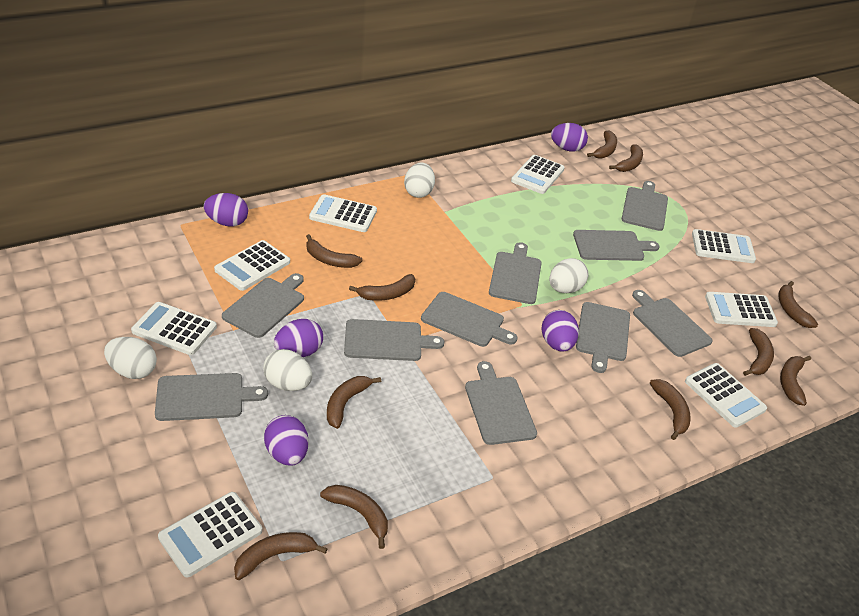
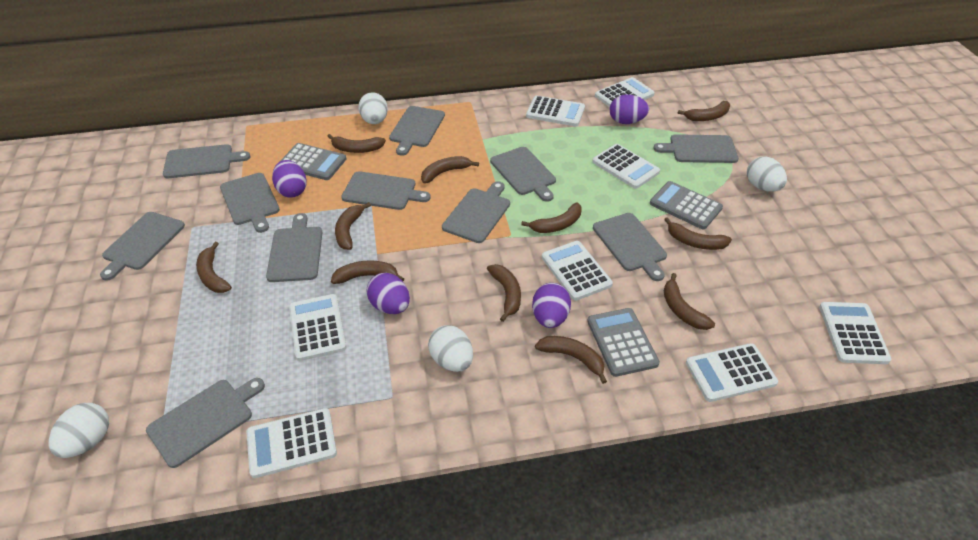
grey calculator: none = 0 -> [279,143,346,180] [587,308,660,377] [650,181,723,229] = 3
grey cutting board: [155,373,268,421] [222,273,304,338] [344,319,445,361] [421,292,518,347] [465,361,537,445] [489,242,542,304] [573,230,660,261] [576,302,630,373] [622,181,668,231] [632,290,713,357] = 10 -> [100,212,185,281] [146,378,265,468] [163,144,251,178] [220,173,280,233] [266,213,323,282] [341,171,431,210] [389,106,445,156] [442,181,510,243] [490,147,556,202] [593,213,667,281] [654,134,739,163] = 11
purple egg: [204,193,248,227] [264,415,309,466] [274,319,323,357] [542,310,579,352] [551,123,588,152] = 5 -> [272,160,307,198] [367,273,410,314] [532,283,571,328] [609,94,649,124] = 4

